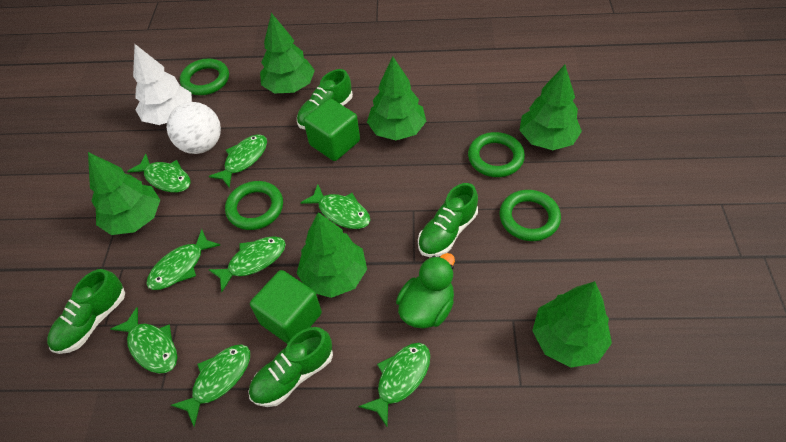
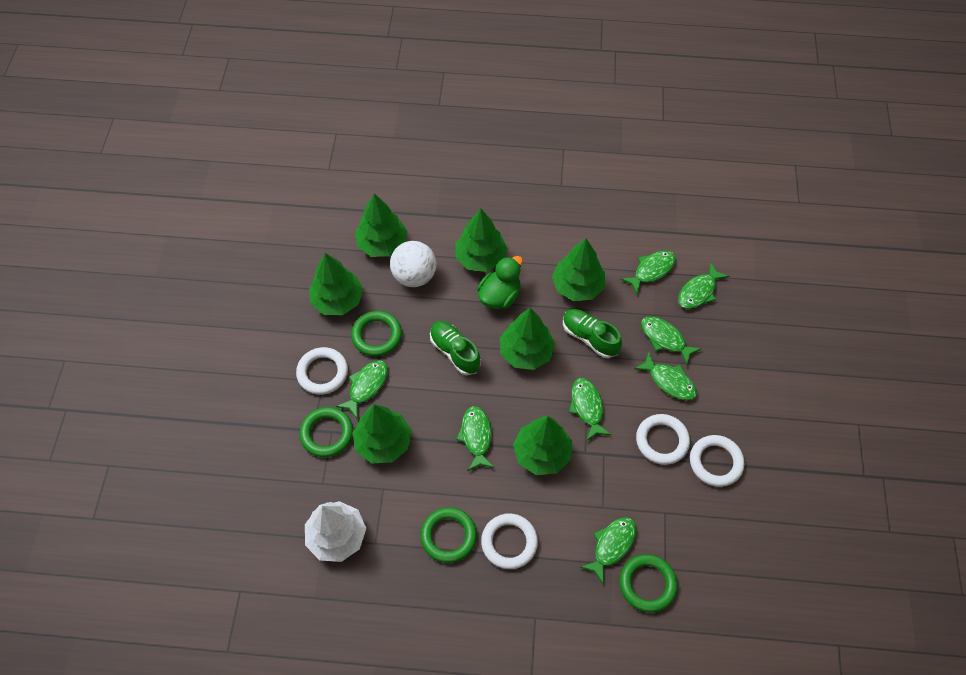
green cube: [250,270,322,344] [304,99,360,161] = 2 -> none = 0
green shoe: [47,269,125,354] [248,327,333,407] [297,69,353,129] [418,183,478,257] = 4 -> [430,321,481,375] [563,309,622,358] = 2
green tree: [88,152,160,235] [260,13,315,93] [297,212,367,298] [367,57,426,140] [519,65,582,150] [532,281,612,368] = 6 -> [309,253,363,315] [352,404,411,463] [355,194,408,257] [455,208,508,272] [500,308,555,370] [513,416,572,475] [552,238,605,301] = 7
white ring: none = 0 -> [296,347,348,395] [481,513,538,569] [636,414,690,465] [690,435,744,487] = 4

